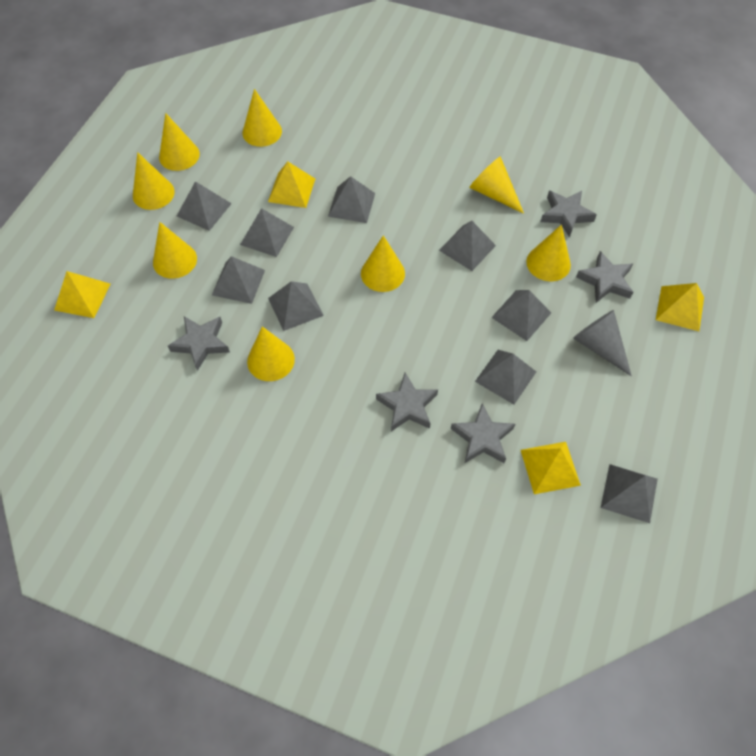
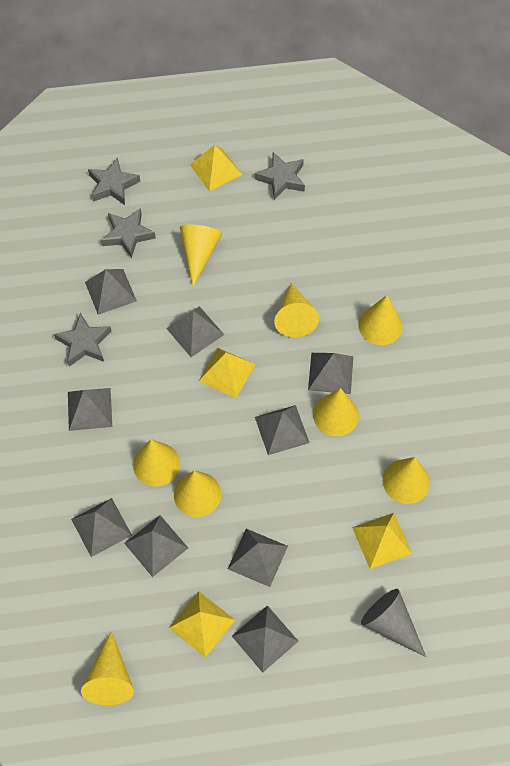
grey star: [168,316,230,371] [376,373,438,431] [451,403,515,463] [540,191,597,237] [576,251,633,303] = 5 -> [54,313,112,367] [88,158,141,205] [101,208,156,259] [254,152,305,200] = 4

